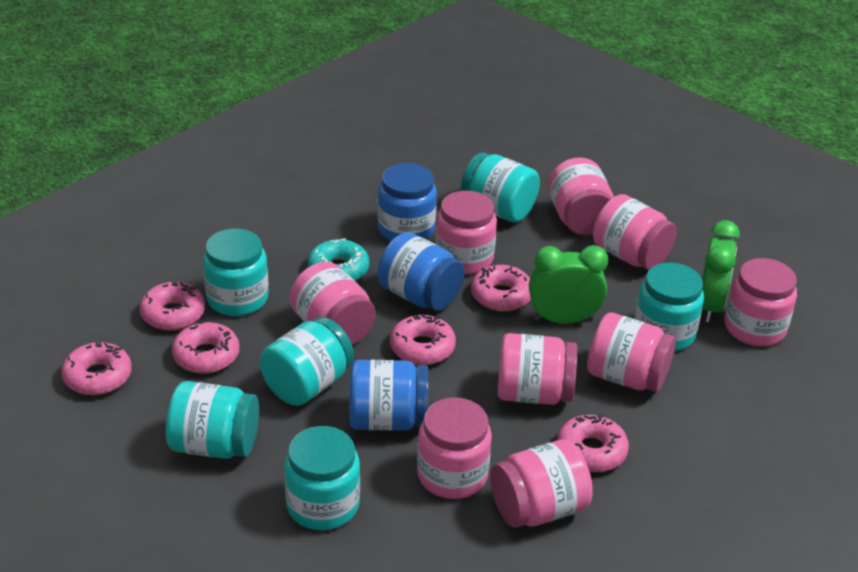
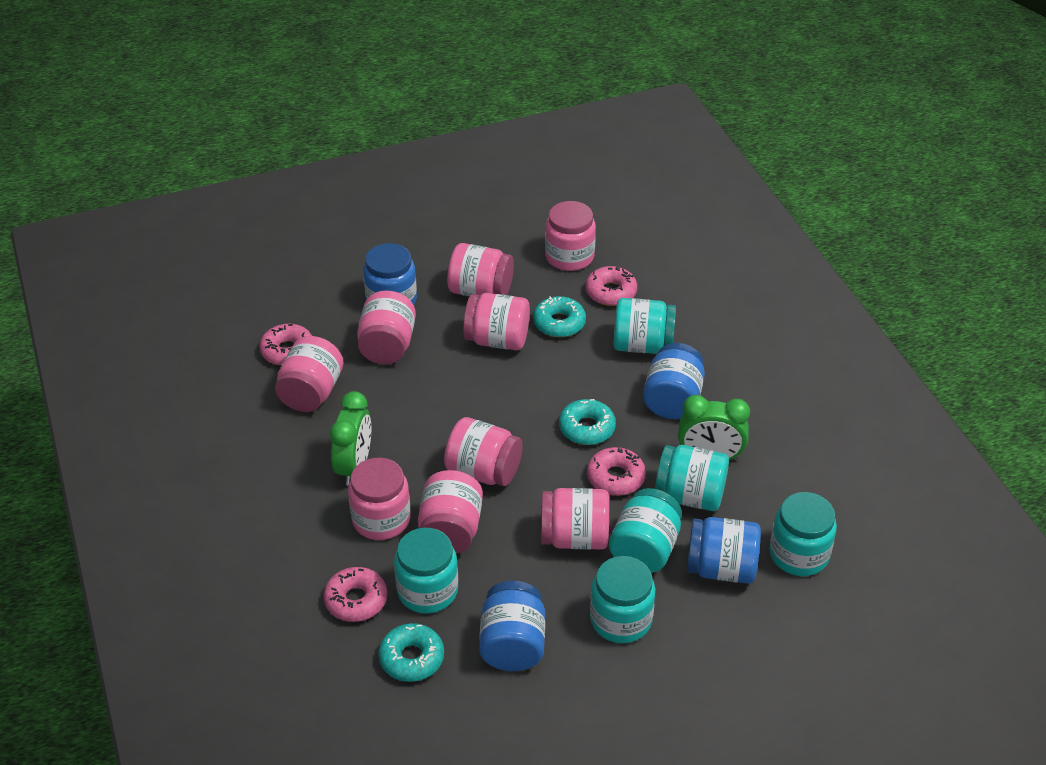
blue jar: [349,360,428,431] [377,163,437,241] [378,232,464,311] = 3 -> [363,243,417,305] [479,581,545,671] [643,343,705,419] [687,517,761,584] = 4
pink donut: [61,342,132,395] [139,281,205,330] [172,321,239,374] [390,314,456,365] [471,265,531,311] [557,414,629,472] = 6 -> [259,324,312,366] [324,567,387,622] [585,266,637,306] [587,447,646,496] = 4
turquoise donut: [308,238,369,281] = 1 -> [378,623,444,682] [533,296,586,337] [559,399,616,445] = 3

